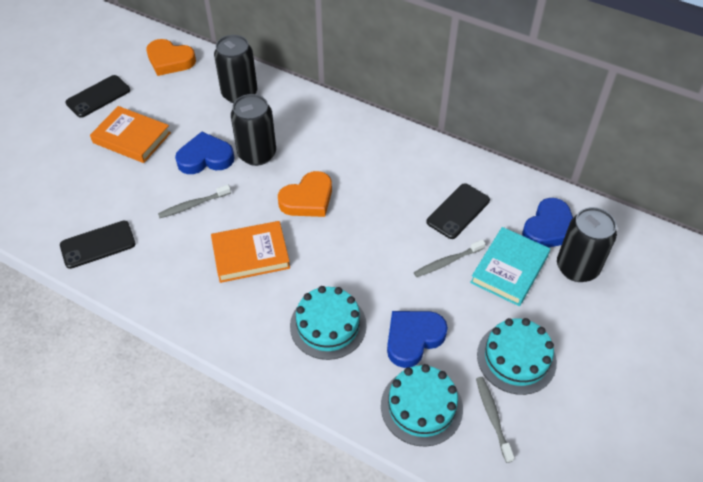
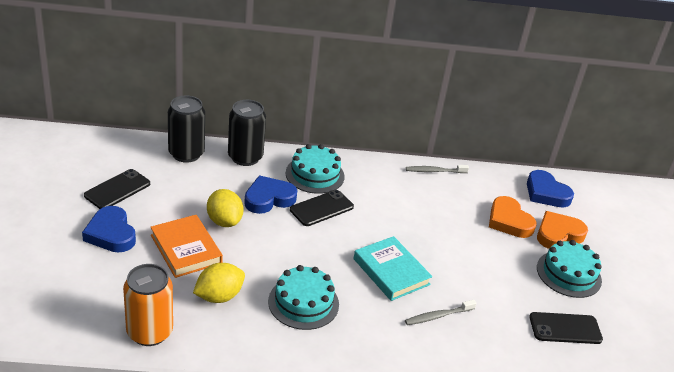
black can: [214,35,257,103] [231,94,276,166] [557,207,617,282] = 3 -> [168,95,205,163] [228,100,266,166] = 2
grey toothbrush: [158,185,231,218] [414,239,486,277] [476,377,515,463] = 3 -> [405,300,476,325] [406,165,469,173] = 2
orange book: [90,106,171,163] [211,221,290,283] = 2 -> [150,215,223,278] = 1
orange can: none = 0 -> [123,264,173,346] = 1
yellow lemon: none = 0 -> [193,263,245,303] [207,189,244,227] = 2

